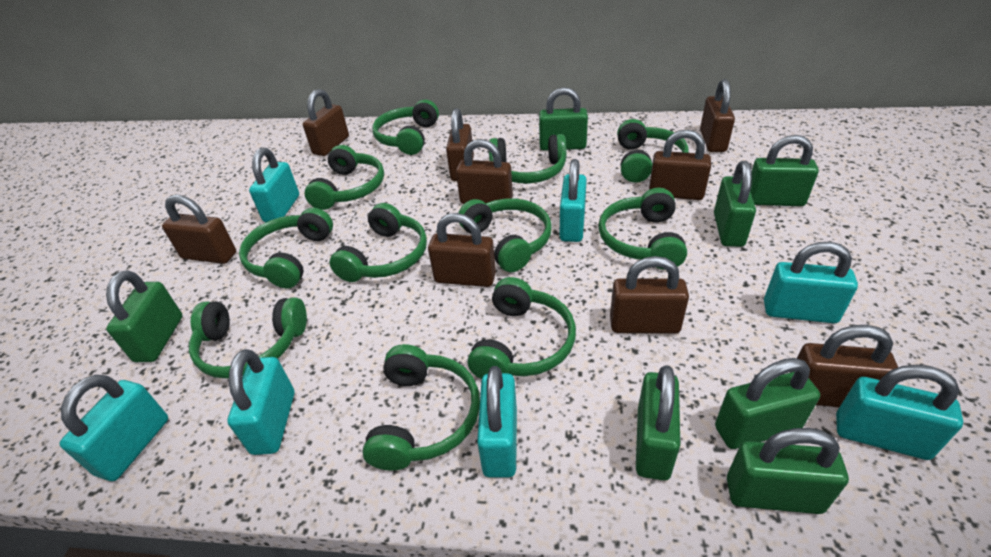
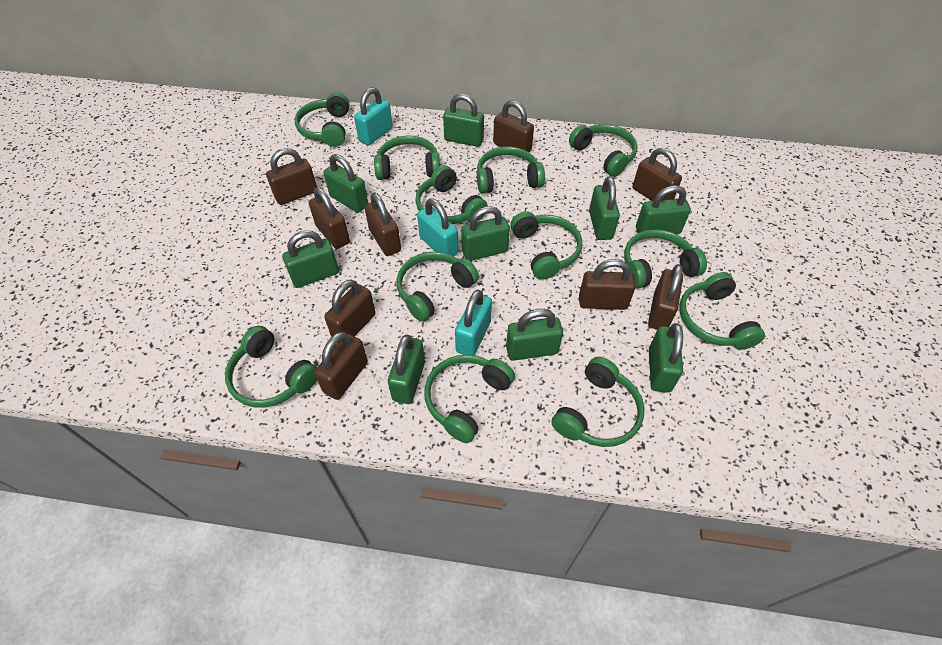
green headphones: [189,297,307,379] [239,208,333,288] [305,145,384,210] [329,203,427,282] [362,344,480,471] [372,100,439,155] [459,199,552,272] [468,277,576,379] [489,134,566,183] [599,188,687,270] [617,119,688,183] = 11 -> [225,326,317,408] [295,92,349,147] [374,136,440,180] [396,252,479,322] [415,165,488,224] [424,355,515,443] [477,147,545,194] [510,211,582,280] [552,357,645,447] [569,124,638,177] [624,229,707,289] [679,272,765,350] = 12
green padlock: [106,271,183,362] [539,87,588,151] [636,365,680,481] [714,161,756,247] [715,358,820,449] [727,428,849,514] [750,135,819,206] = 7 -> [282,230,339,288] [324,154,368,213] [388,335,425,404] [443,94,484,147] [461,206,510,261] [506,309,563,361] [589,177,620,240] [636,185,691,234] [649,323,683,393] = 9
turquoise padlock: [60,375,168,481] [227,349,295,455] [249,148,299,222] [477,366,517,478] [560,159,587,242] [764,242,858,323] [836,365,963,460] = 7 -> [354,87,393,145] [417,199,458,256] [455,290,492,355] = 3

